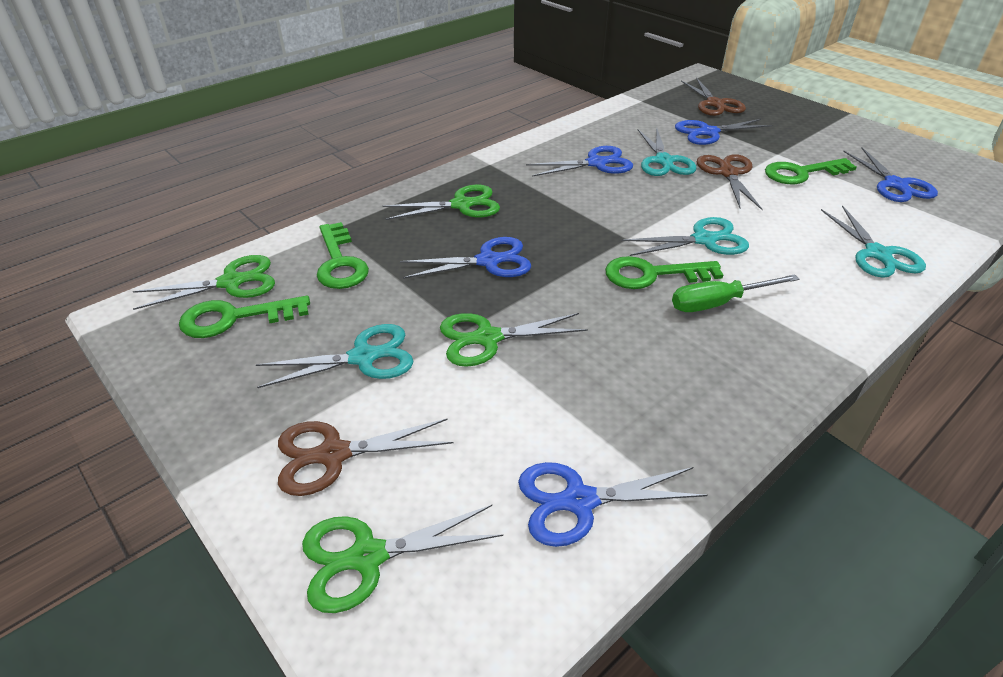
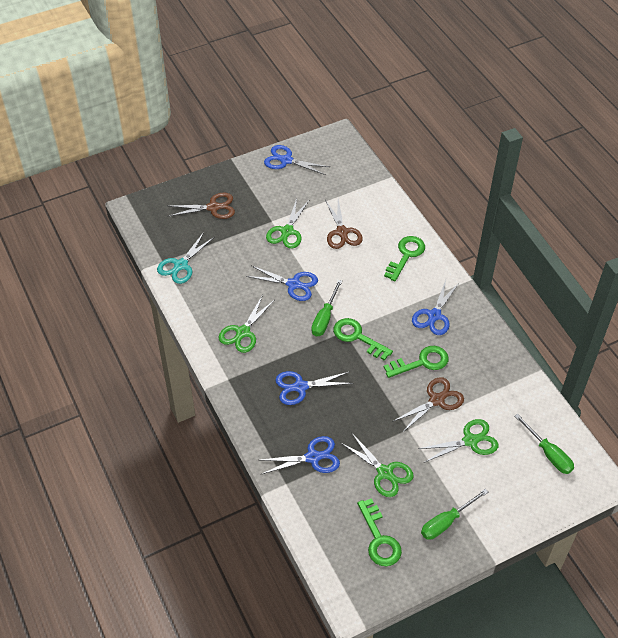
green screwdriver: [672,274,799,312] = 1 -> [311,280,342,336] [421,489,488,540] [515,414,574,474] = 3
turquoise scissors: [256,324,414,388] [622,217,749,256] [638,127,696,176] [821,205,926,278] = 4 -> [157,232,214,284] = 1

